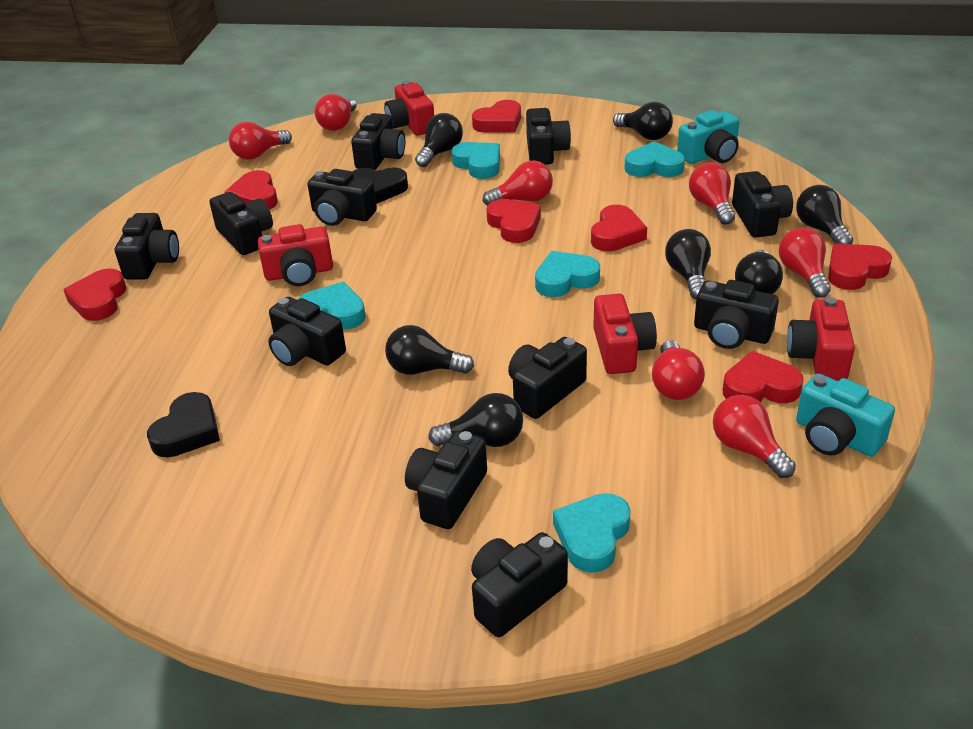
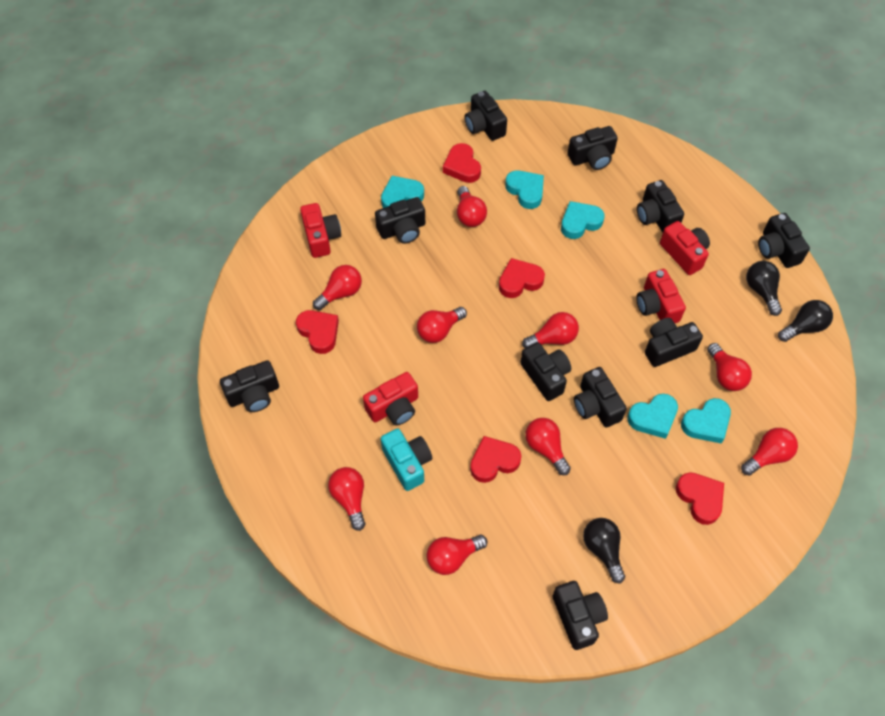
black camera: [115,213,179,280] [209,192,273,255] [268,297,346,366] [308,169,377,226] [351,113,405,170] [405,431,487,529] [471,532,568,637] [508,337,587,419] [526,108,571,165] [694,280,779,349] [732,171,793,238] = 11 -> [220,360,279,412] [375,197,425,244] [465,91,507,141] [520,342,571,401] [553,581,608,650] [568,126,618,170] [574,367,627,428] [637,180,684,233] [645,318,703,367] [758,213,810,268] = 10
black heart: [147,392,220,457] [352,167,408,204] = 2 -> none = 0
black light bulb: [385,325,474,375] [415,113,463,167] [428,393,523,447] [613,102,673,140] [665,229,711,299] [735,250,783,294] [796,185,853,244] = 7 -> [583,518,625,583] [746,261,782,316] [778,300,833,342] = 3
red heart: [63,268,126,321] [225,170,278,210] [472,100,521,132] [486,199,541,243] [591,205,647,251] [723,351,803,403] [828,243,892,290] = 7 -> [296,310,339,354] [443,143,481,183] [470,436,521,483] [499,258,545,298] [676,472,724,525] = 5
red light bulb: [229,122,292,160] [315,94,357,131] [483,161,553,205] [652,340,705,400] [689,162,735,225] [713,395,796,478] [779,227,831,298] = 7 -> [313,265,362,310] [328,467,366,531] [417,307,467,343] [426,535,487,575] [457,186,487,227] [522,312,579,348] [525,418,571,475] [707,343,752,391] [741,428,798,476] = 9
turquoise camera: [677,110,739,164] [796,374,895,457] = 2 -> [381,428,432,491] = 1

